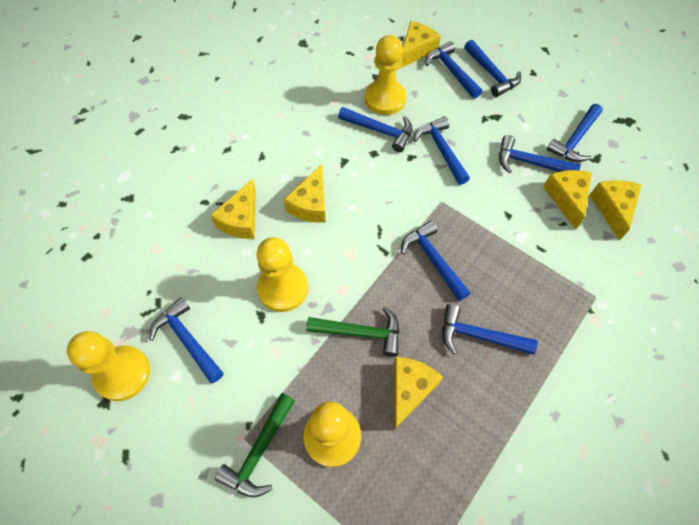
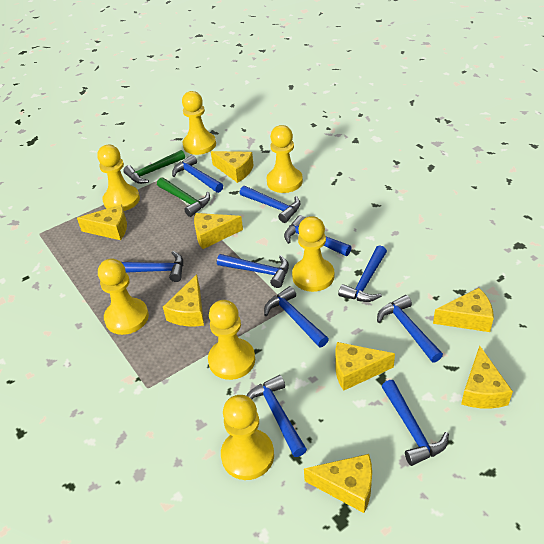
blue hammer: [149,297,224,383] [338,107,412,152] [401,221,470,301] [414,117,470,185] [425,41,482,99] [442,304,538,355] [464,40,521,97] [499,135,581,173] [547,104,603,162] = 9 -> [121,251,183,282] [172,155,223,193] [217,254,289,288] [240,186,301,223] [247,375,307,457] [264,286,329,347] [284,215,352,256] [338,245,387,302] [377,295,443,363] [382,380,449,466] = 10
yellow cheese: [210,179,256,239] [284,164,326,223] [394,357,443,430] [400,21,441,68] [543,170,592,229] [590,180,642,241] = 6 -> [77,204,127,240] [163,274,204,326] [194,213,243,249] [211,151,254,183] [304,454,372,513] [335,342,395,391] [433,288,494,332] [461,346,513,409] = 8
yellow pawn: [66,331,150,401] [257,237,308,312] [304,402,361,467] [365,35,406,115] = 4 -> [97,145,140,211] [98,259,149,335] [182,91,216,155] [208,300,255,380] [221,395,274,480] [267,125,303,193] [292,216,334,292] = 7

